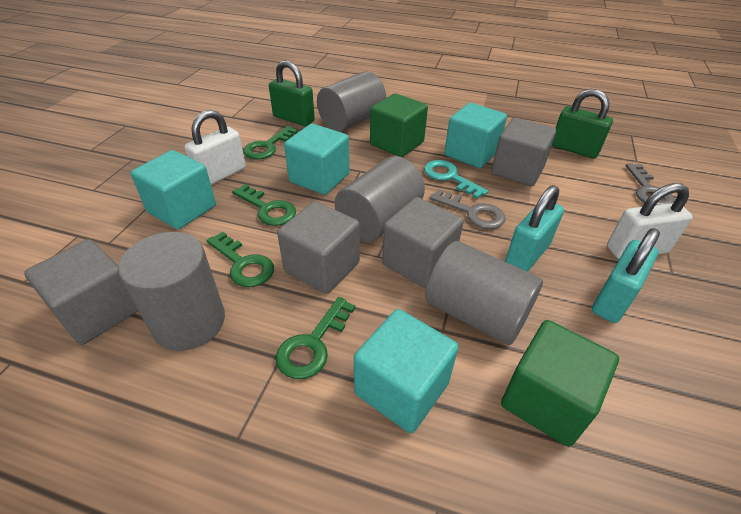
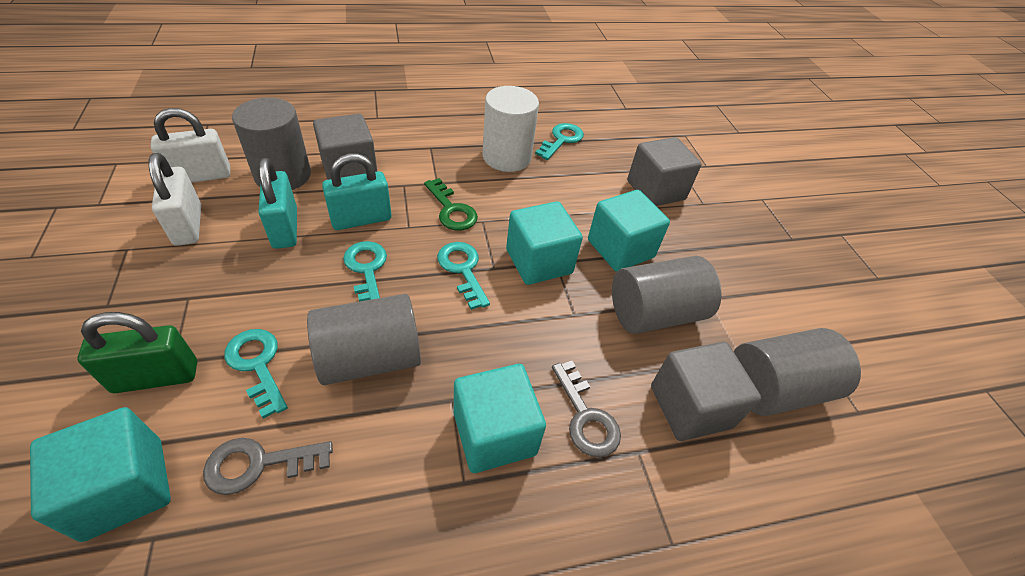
green cube: [370,94,428,157] [501,320,619,447] = 2 -> none = 0
green key: [207,232,274,287] [232,184,296,226] [243,126,298,159] [276,297,356,379] = 4 -> [424,178,478,231] = 1
green padlock: [269,60,315,126] [552,89,613,159] = 2 -> [77,312,197,393] = 1
grey cube: [24,239,138,345] [277,201,360,294] [382,197,464,288] [491,118,556,186] = 4 -> [313,114,377,180] [627,137,702,206] [651,342,761,441] = 3
turquoise key: [424,160,488,199] = 1 -> [224,329,288,419] [343,241,387,302] [437,242,490,310] [535,123,584,160] = 4
white cylinder: none = 0 -> [483,86,539,172] = 1

